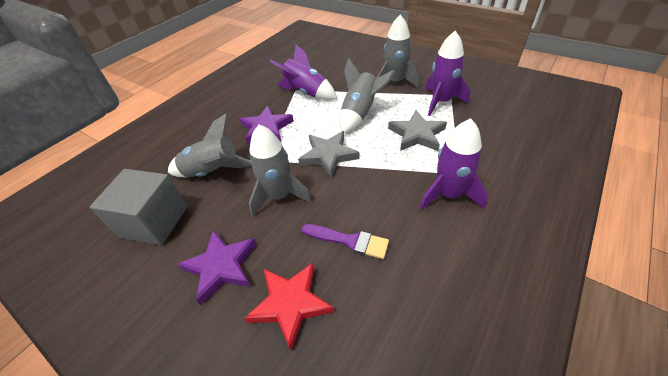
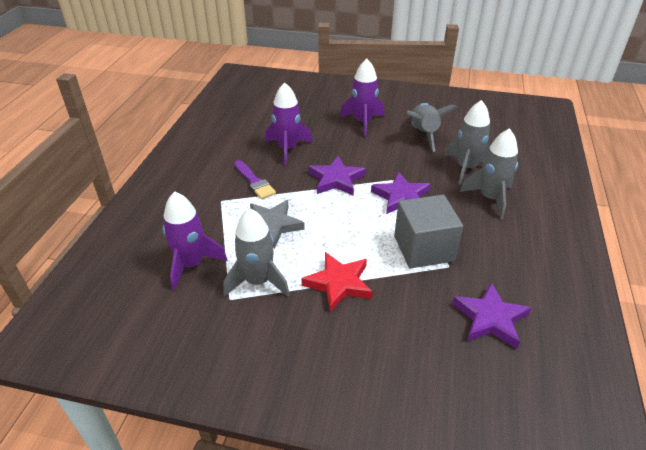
grey star: [298,131,360,178] [388,110,447,151] = 2 -> [250,200,305,249] = 1
purple star: [177,230,257,305] [240,106,294,145] = 2 -> [309,156,366,196] [371,172,431,214] [452,282,531,349] = 3

